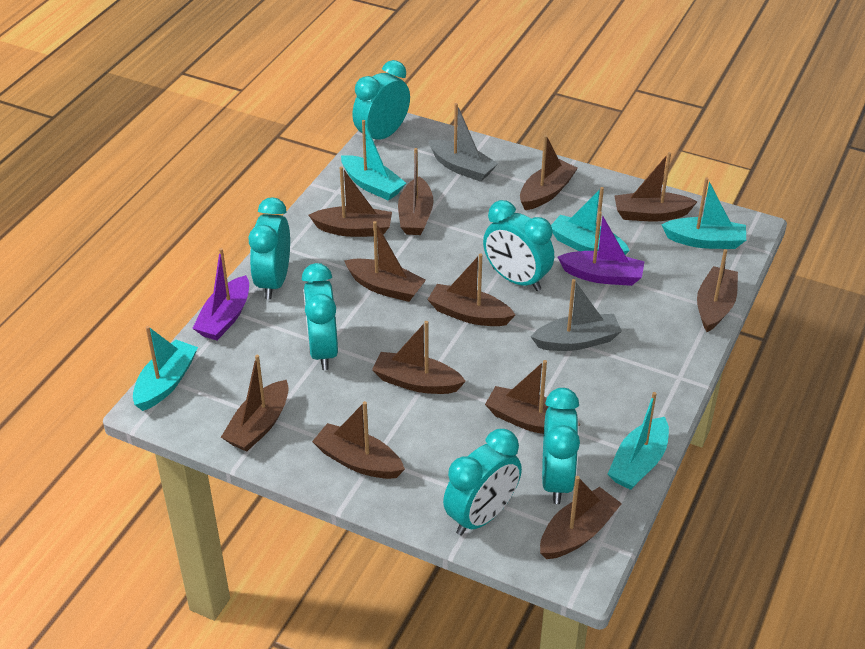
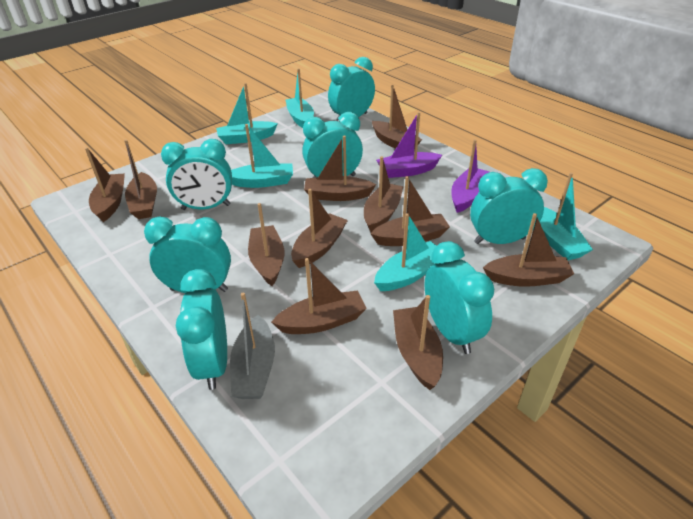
brown boat: [221,355,289,452] [309,167,392,237] [312,401,405,479] [344,221,426,302] [372,321,466,394] [398,148,434,235] [427,253,515,326] [485,360,581,434] [520,135,578,210] [540,476,622,559] [614,152,697,221] [697,249,738,332] = 12 -> [85,147,125,222] [124,139,157,219] [248,203,285,286] [271,258,367,334] [291,189,348,268] [304,136,376,201] [364,156,404,232] [370,176,450,246] [372,85,422,149] [393,295,443,390] [483,213,574,287] = 11
grey boat: [428,103,498,182] [531,279,622,351] = 2 -> [230,293,275,399] = 1
turquoise clock: [249,197,290,299] [302,263,338,370] [353,60,410,139] [443,429,522,535] [483,200,554,291] [542,388,580,504] = 6 -> [144,217,231,293] [161,139,232,210] [176,269,227,390] [302,112,363,178] [328,57,375,121] [424,241,494,354] [470,168,548,244] = 7

